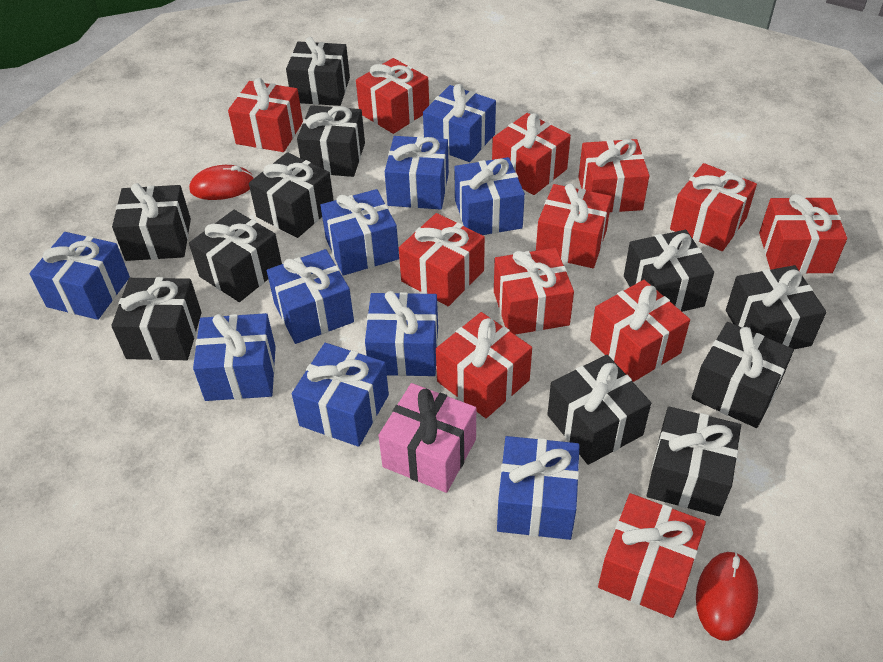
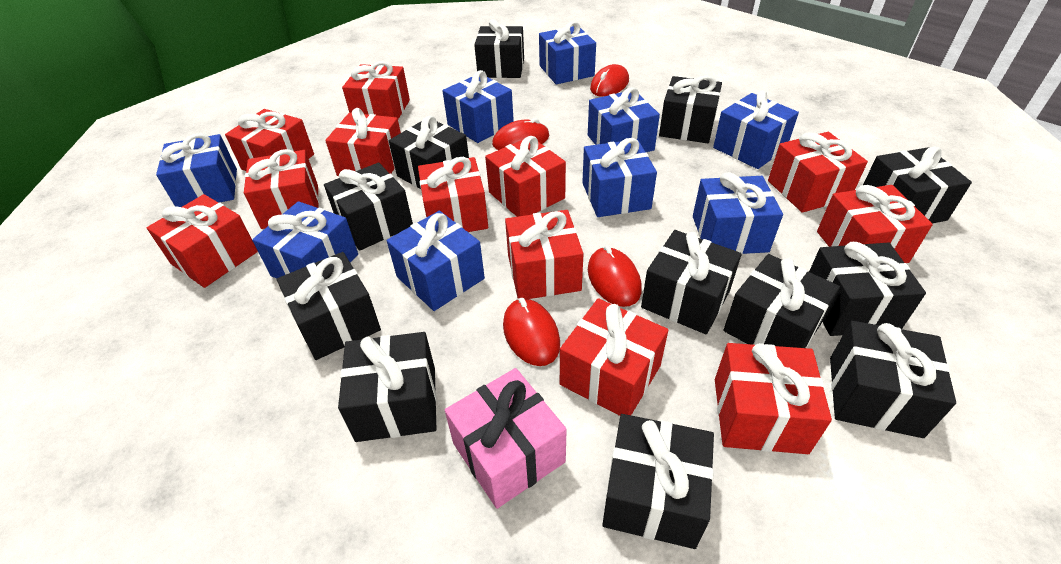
black gift: [111,277,202,360] [112,183,191,261] [189,210,282,302] [249,152,334,238] [286,37,350,106] [297,105,365,177] [547,355,651,465] [624,230,714,312] [647,406,741,516] [691,322,794,428] [726,265,826,349] = 11 -> [277,252,381,360] [324,162,413,251] [338,332,437,442] [389,116,469,189] [474,19,524,78] [602,414,714,549] [641,230,742,334] [659,75,722,143] [723,254,840,348] [809,242,926,336] [830,321,956,438] [863,146,972,223] = 12
blue gift: [29,232,130,320] [193,313,276,401] [267,249,354,344] [292,343,389,447] [320,189,399,276] [365,291,438,376] [385,136,449,210] [423,84,496,162] [454,157,525,235] [497,436,580,540] = 10 -> [156,133,237,207] [252,201,358,279] [387,211,485,311] [442,70,514,143] [539,21,596,84] [582,138,657,217] [588,87,660,152] [693,172,783,254] [713,90,799,169] = 9
red mouse: [189,165,254,200] [696,551,758,641] = 2 -> [492,118,549,150] [503,298,560,366] [588,245,642,307] [590,64,629,97] = 4

